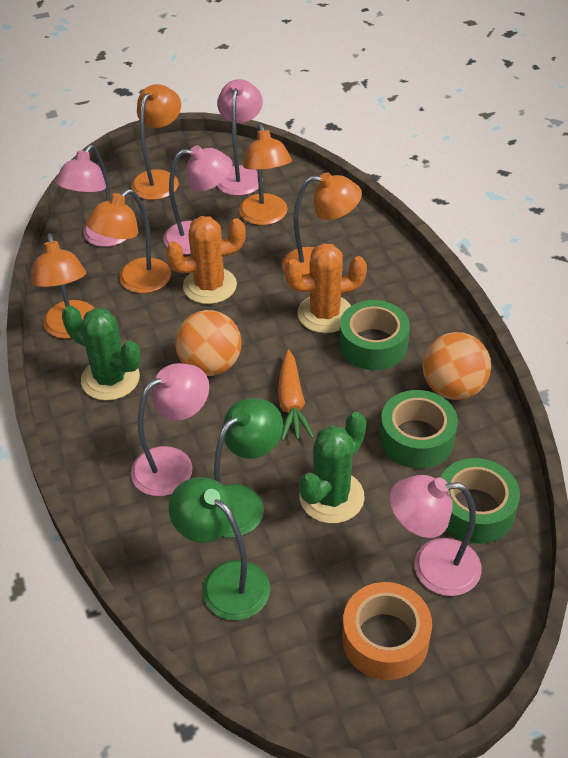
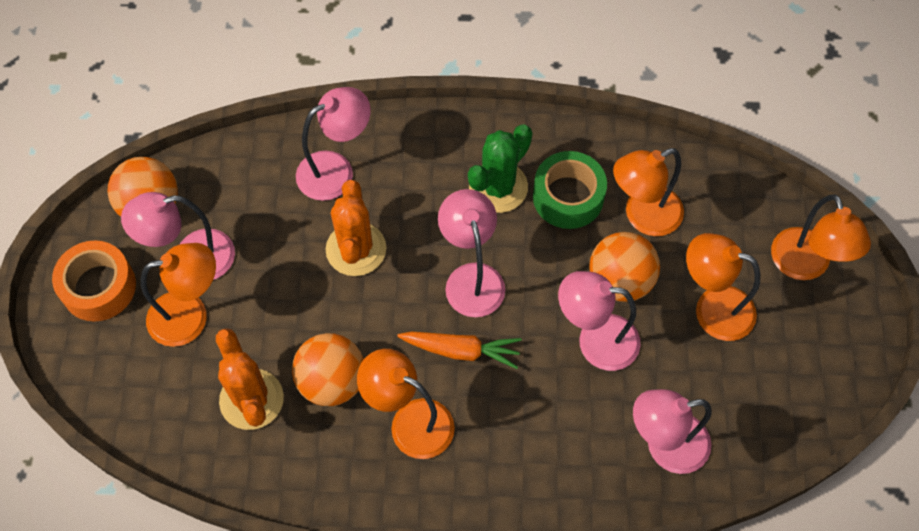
green cactus: [62,306,141,401] [299,412,366,524] = 2 -> [468,124,532,213] = 1
green lamp: [169,477,270,620] [214,399,283,538] = 2 -> none = 0
green tape: [339,300,410,370] [380,390,458,469] [441,458,520,544] = 3 -> [533,151,607,229] = 1
orange ball: [175,310,241,376] [422,332,491,400] = 2 -> [108,157,178,217] [292,333,364,406] [589,232,660,302] = 3

